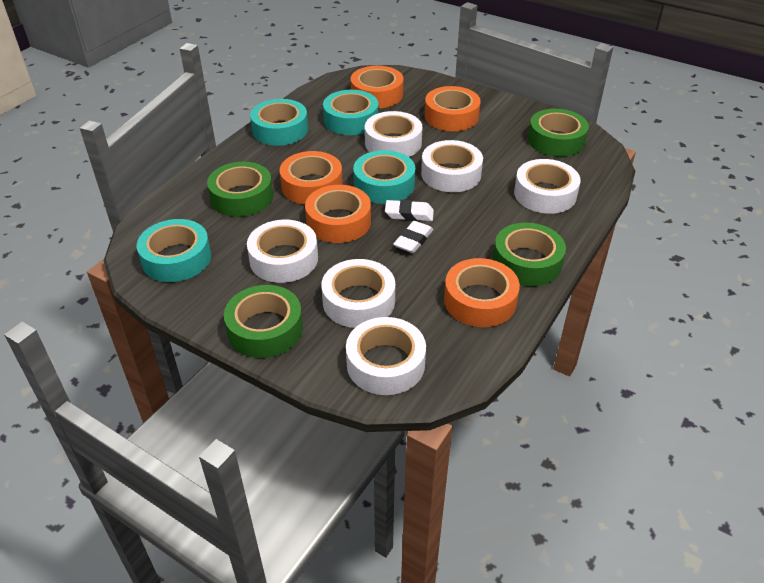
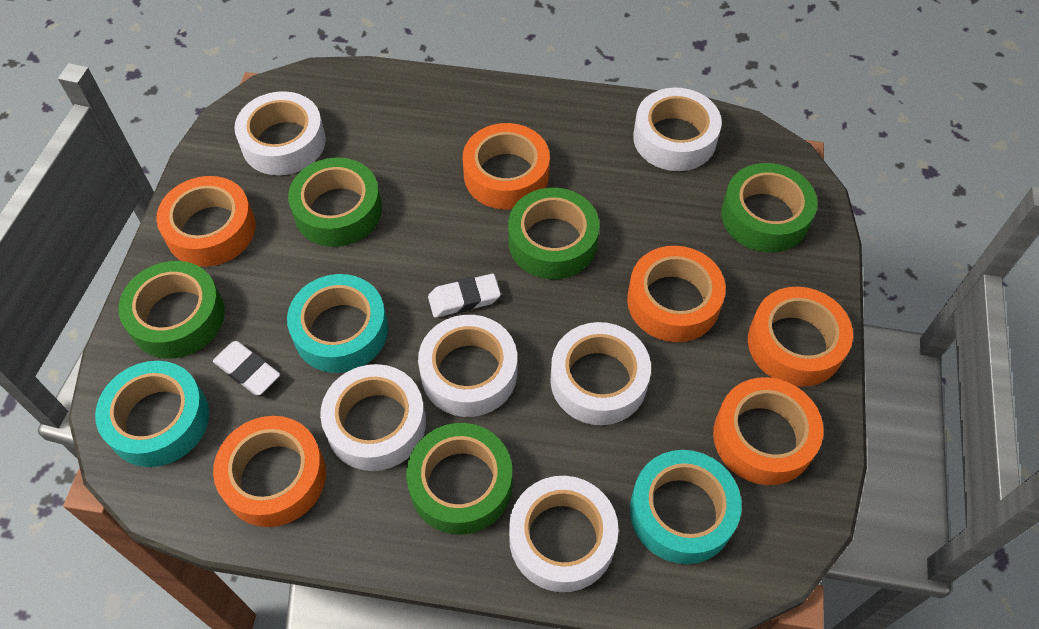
green tape: [207,162,273,217] [224,285,303,358] [493,223,566,286] [528,109,589,157] = 4 -> [119,261,225,359] [288,158,382,247] [406,423,512,535] [508,188,600,279] [721,163,817,253] = 5
orange tape: [279,151,343,204] [305,185,371,243] [351,66,404,108] [425,86,481,131] [444,258,520,327] = 5 -> [156,176,256,267] [213,416,326,527] [463,123,550,209] [627,246,726,342] [713,377,823,485] [748,287,853,387] = 6
turquoise tape: [137,219,211,282] [250,99,308,146] [323,90,378,135] [353,150,415,204] = 4 -> [95,361,209,467] [287,274,388,373] [630,450,742,564] = 3

